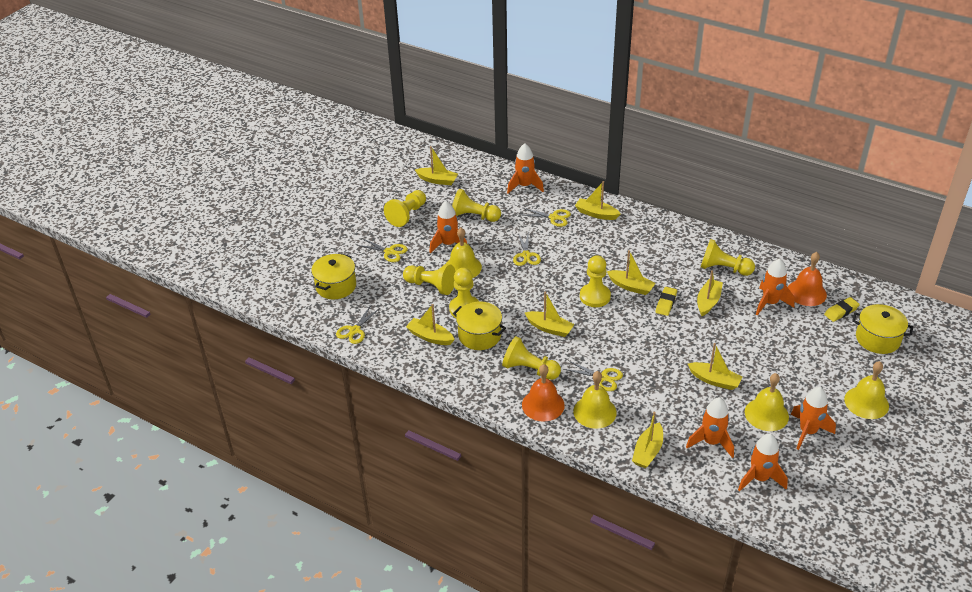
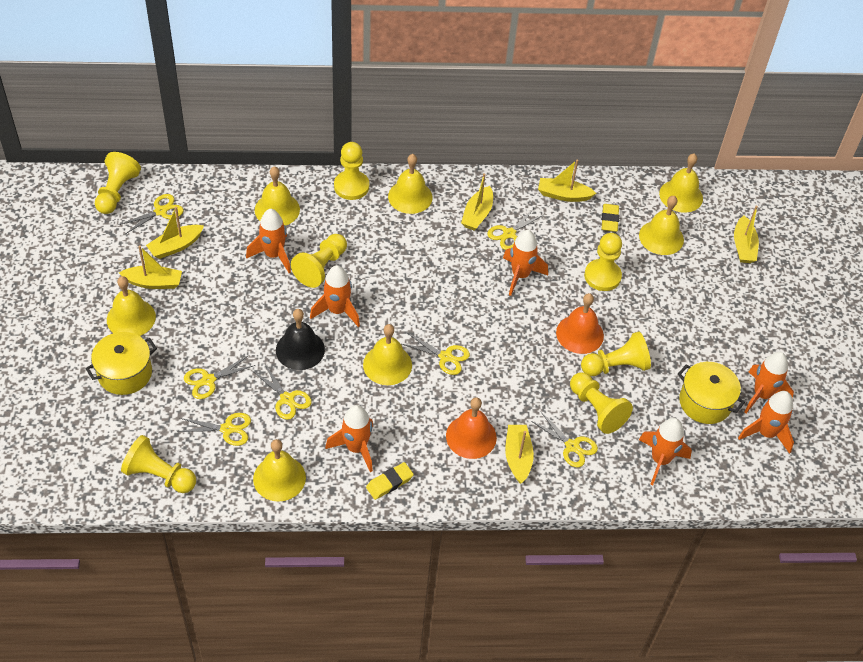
black bell: none = 0 -> [276,309,325,370] = 1
orange rocket: [430,201,467,253] [507,143,544,194] [686,397,734,458] [738,433,788,491] [756,258,795,315] [791,387,836,450] = 6 -> [246,209,291,273] [310,265,360,327] [325,405,373,472] [503,230,548,296] [639,418,692,485] [738,391,794,454] [744,352,794,413] = 7
yellow bell: [446,228,482,278] [573,371,617,429] [745,373,789,431] [844,361,889,419] = 4 -> [107,276,156,336] [253,439,306,502] [255,166,300,226] [363,324,412,385] [388,154,433,214] [639,196,684,255] [659,154,703,213] = 7
yellow boat: [406,304,455,345] [415,146,458,185] [525,292,575,337] [575,181,621,220] [607,250,655,295] [632,412,663,468] [688,343,742,390] [697,270,723,316] = 8 -> [119,246,182,289] [146,207,204,259] [461,173,493,231] [505,425,534,484] [538,160,596,202] [734,206,759,263] = 6
yellow pot: [311,254,356,299] [453,301,506,350] [852,304,913,354] = 3 -> [85,332,157,395] [678,362,745,424] = 2
yellow scissors: [336,305,380,344] [357,238,408,262] [513,232,541,266] [523,208,571,227] [563,360,623,391] = 5 -> [118,194,184,234] [177,413,251,446] [184,355,255,399] [254,364,312,420] [402,333,470,375] [487,208,543,250] [531,412,598,467] = 7

